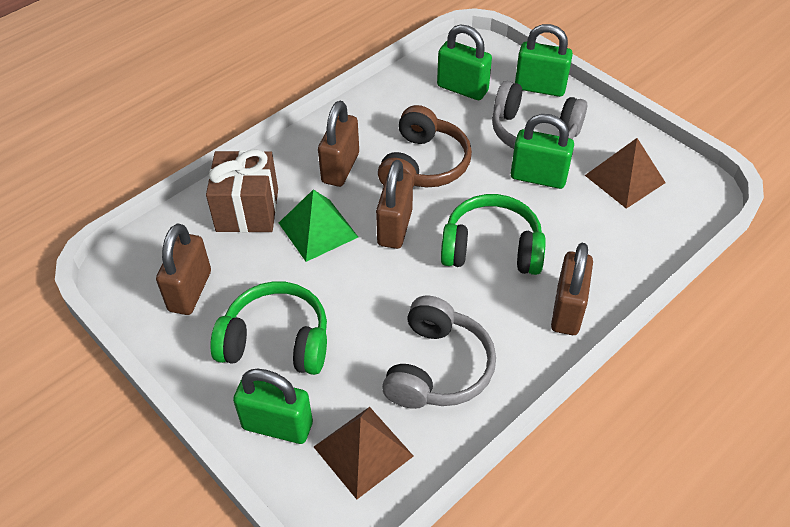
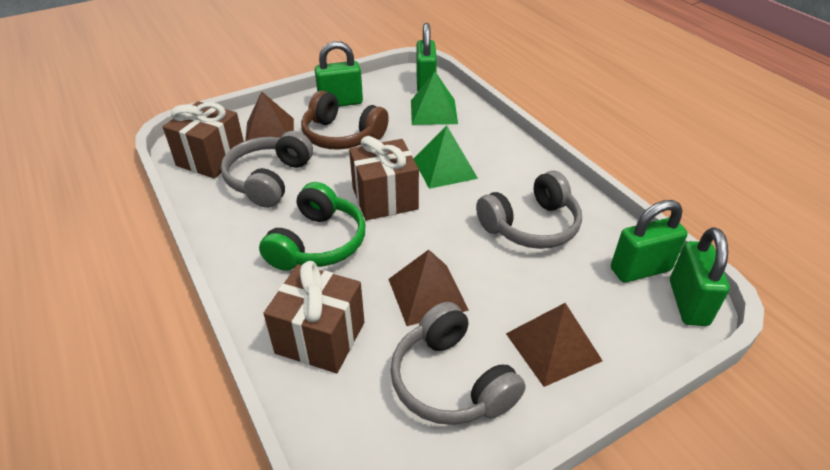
brown gift: [206,149,278,233] = 1 -> [163,101,244,179] [263,261,364,373] [349,136,419,220] = 3
brown padlock: [156,223,211,315] [318,101,359,187] [376,160,413,249] [551,243,593,335] = 4 -> none = 0
brown pyramid: [314,407,414,499] [585,138,666,209] = 2 -> [245,92,294,141] [388,250,469,326] [506,303,603,387] = 3
green headphones: [210,281,327,375] [441,194,546,275] = 2 -> [259,182,365,271] = 1
green pyramid: [279,189,358,262] = 1 -> [411,71,458,125] [413,126,478,189] = 2
grey headphones: [382,296,496,409] [492,81,587,149] = 2 -> [221,131,313,208] [390,302,526,425] [476,171,582,249] = 3

